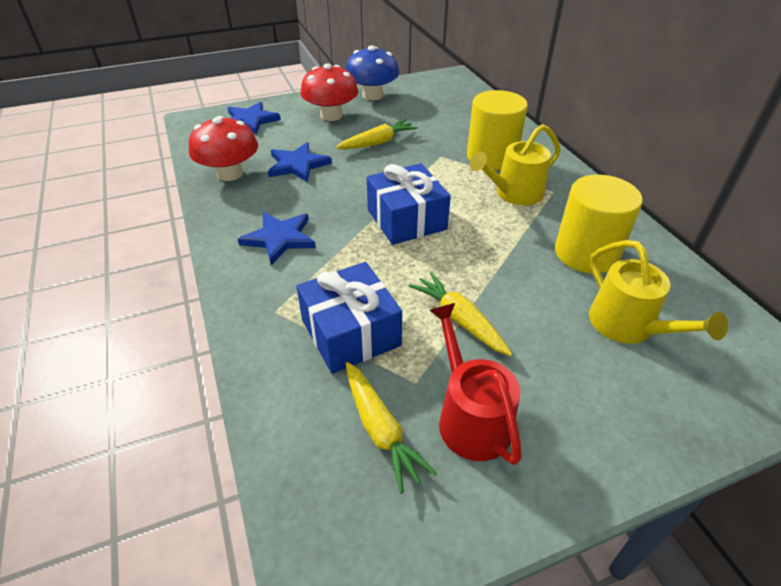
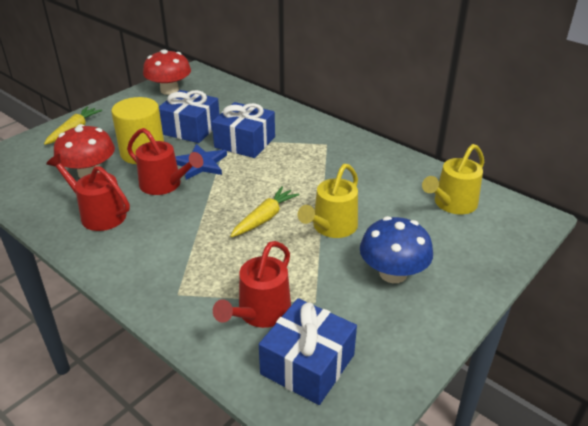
blue gift: [296,262,402,374] [367,163,451,245] = 2 -> [159,90,220,143] [212,102,275,158] [259,298,357,405] = 3
blue star: [228,102,281,134] [238,212,316,265] [268,142,332,182] = 3 -> [175,144,227,180] = 1
red watering can: [429,303,522,465] = 1 -> [46,154,130,231] [127,128,203,195] [213,241,291,328] = 3
yellow carrot: [336,119,418,149] [345,362,437,493] [409,272,513,356] = 3 -> [44,106,102,145] [230,186,299,237] = 2
yellow cylinder: [467,90,528,170] [555,175,643,274] = 2 -> [111,97,164,164] = 1

